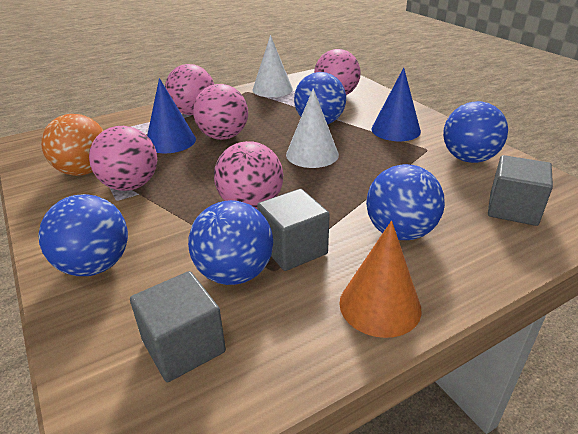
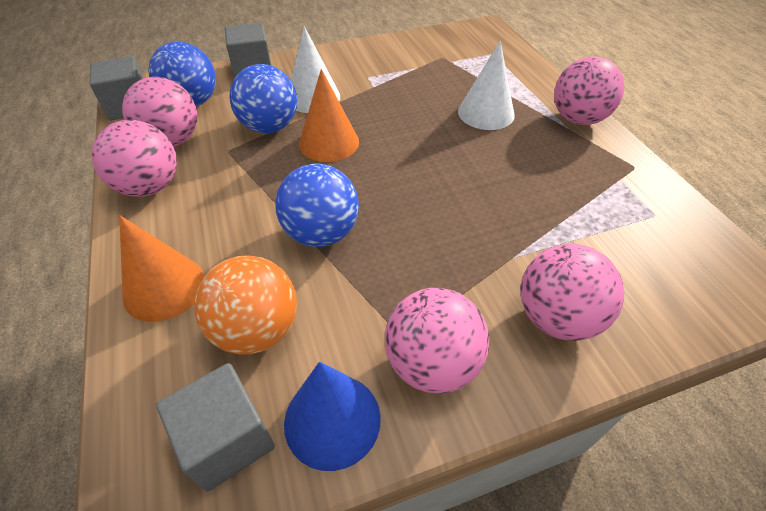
blue ball: [38,194,128,276] [188,200,273,285] [294,72,346,124] [366,164,445,240] [443,101,508,163] = 5 -> [148,42,216,107] [229,64,297,133] [275,164,359,247] = 3
blue cone: [147,78,196,153] [371,67,421,141] = 2 -> [284,362,381,471] = 1
orange cone: [339,221,422,338] = 1 -> [119,216,204,322] [299,69,359,162] = 2

